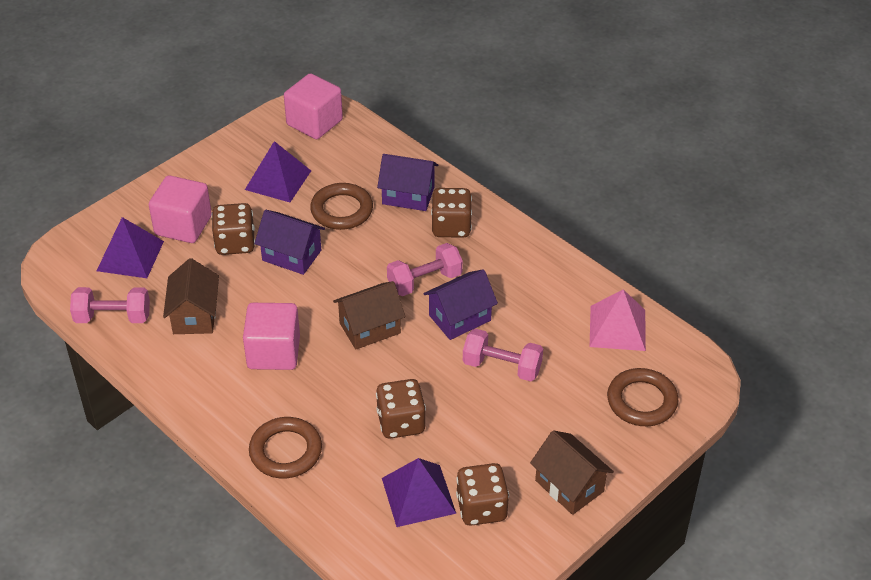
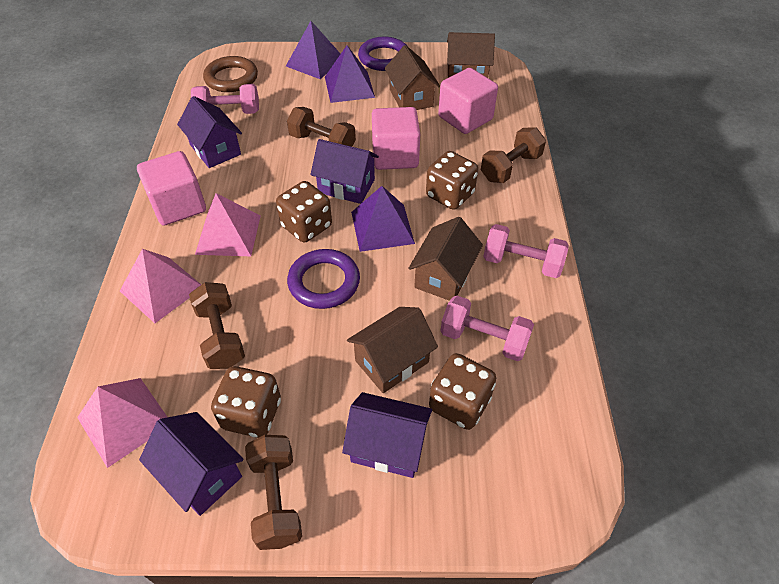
brown dumbbell: none = 0 -> [189,282,245,369] [245,435,302,550] [287,107,356,147] [481,128,546,183] = 4
brown house: [163,258,219,334] [333,281,406,350] [530,430,614,515] = 3 -> [347,307,438,393] [384,45,440,110] [408,217,483,301] [447,32,495,78] = 4
brown ring: [249,417,322,478] [310,183,373,230] [607,368,678,426] = 3 -> [203,56,258,92] = 1
pink pyramid: [590,289,646,351] = 1 -> [77,378,167,468] [120,249,201,323] [195,193,261,256] = 3
purple house: [254,210,325,275] [377,154,438,211] [423,269,498,340] = 3 -> [139,412,244,516] [177,96,242,168] [310,139,379,204] [342,392,432,478] = 4
purple ring: none = 0 -> [287,249,360,309] [358,37,407,71] = 2

